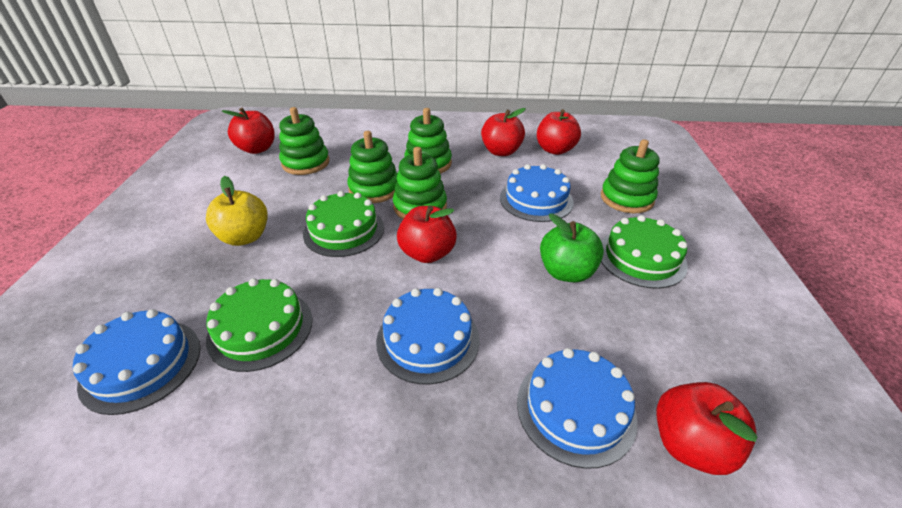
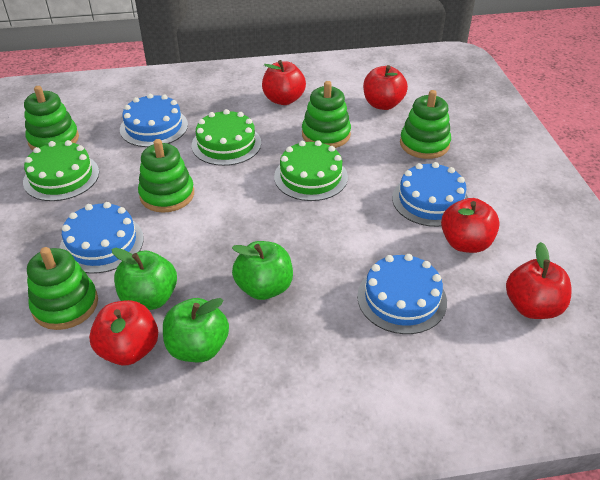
green apple: [540,213,604,282] = 1 -> [112,248,177,310] [163,298,229,362] [232,241,293,300] = 3
yellow apple: [206,176,267,246] = 1 -> none = 0

